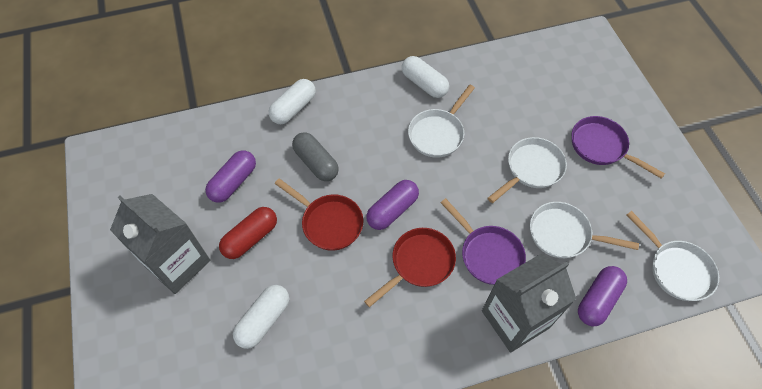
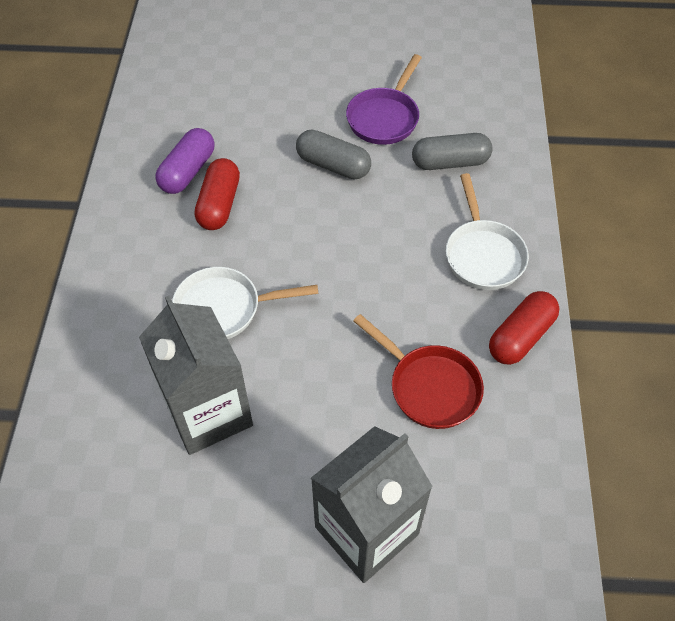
grey capsule: [292,132,339,181] = 1 -> [296,129,371,179] [412,133,493,170] = 2
purple capsule: [205,150,256,203] [366,180,419,230] [578,266,627,326] = 3 -> [155,128,215,194] = 1
purple pan: [440,198,526,285] [572,116,665,179] = 2 -> [346,54,422,145] = 1
red capsule: [219,207,277,259] = 1 -> [195,158,240,230] [489,291,559,365] = 2
red pan: [275,178,363,251] [364,228,456,307] = 2 -> [353,314,484,429] = 1
white capsule: [233,285,289,349] [269,79,316,124] [402,56,449,98] = 3 -> none = 0
white pan: [408,85,475,158] [488,137,567,203] [530,202,639,258] [627,211,719,301] = 4 -> [172,267,318,339] [446,173,529,290] = 2

